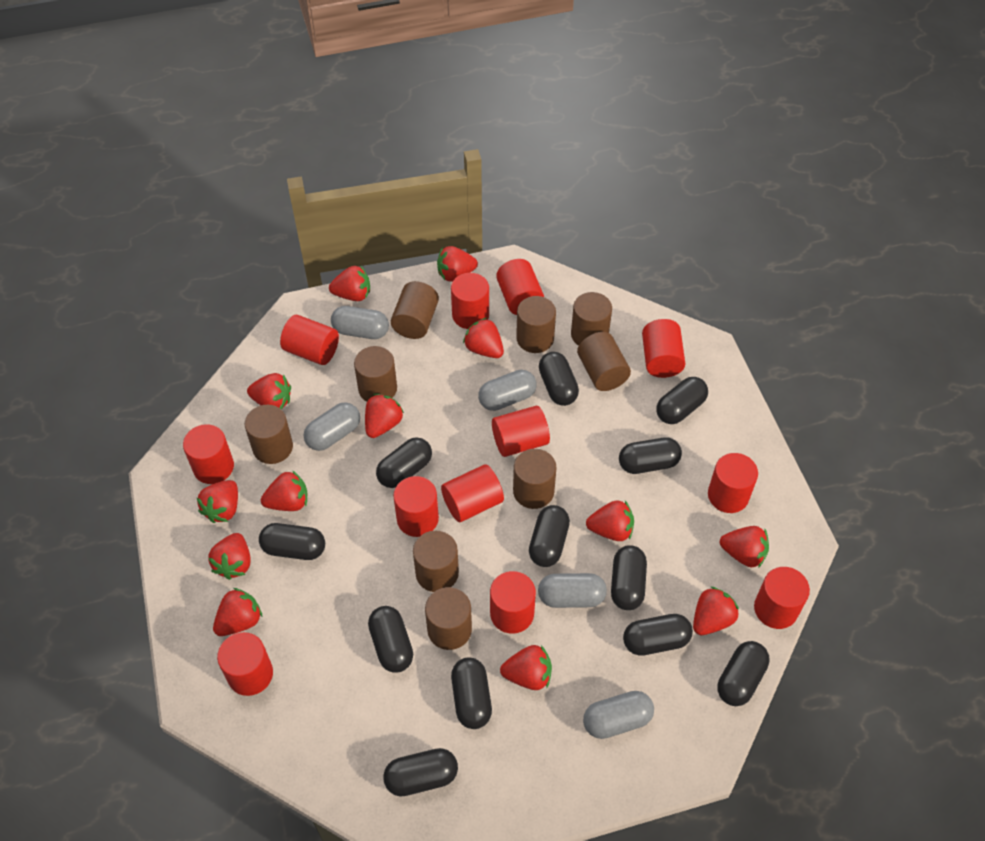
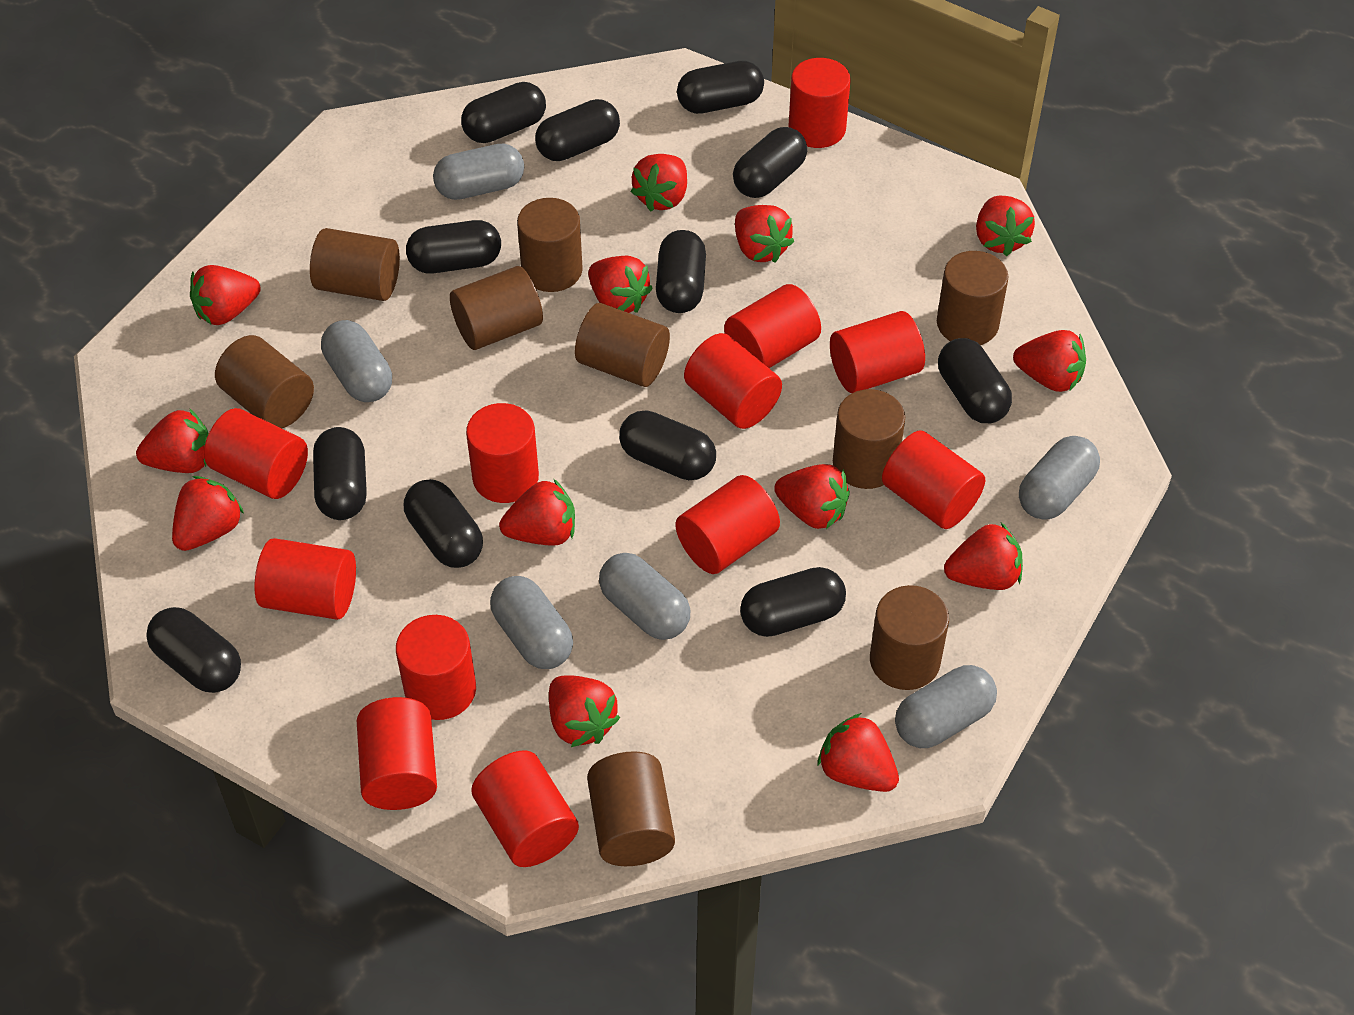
grey capsule: [303,402,360,451] [331,306,389,339] [478,370,536,411] [538,573,607,608] [583,691,654,739] = 5 -> [321,320,392,402] [433,144,524,200] [490,576,573,669] [599,553,690,640] [895,665,997,748] [1019,436,1100,520] = 6

